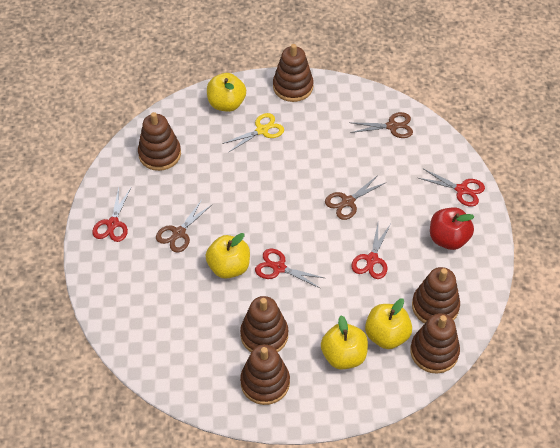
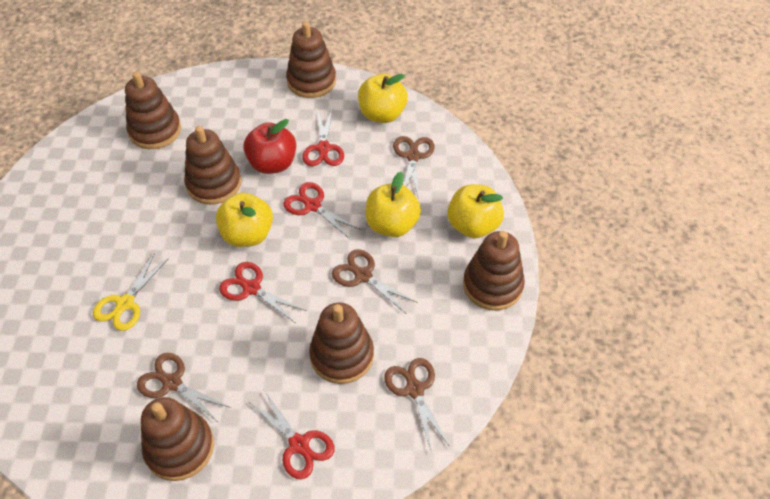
brown scissors: [156,200,213,253] [325,175,387,220] [349,112,413,138] = 3 -> [137,353,231,423] [332,249,416,313] [384,358,450,453] [393,136,435,196] = 4

